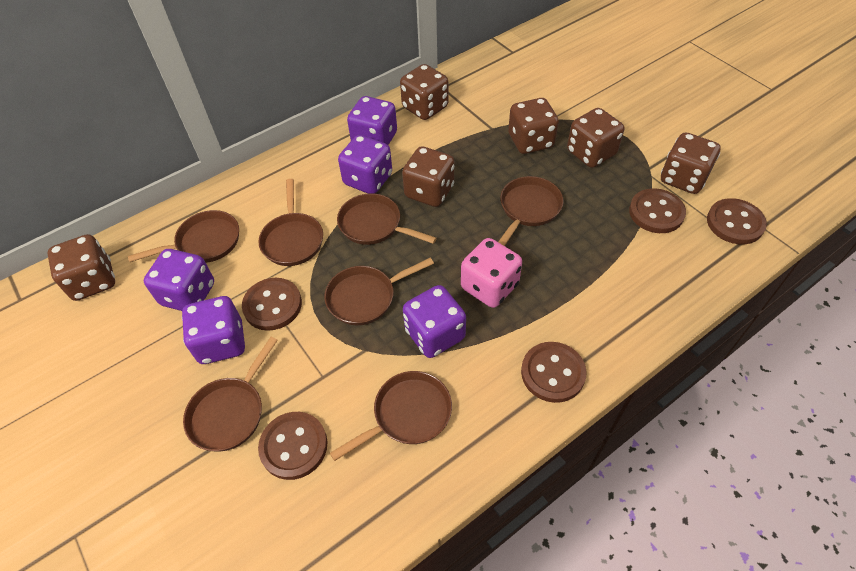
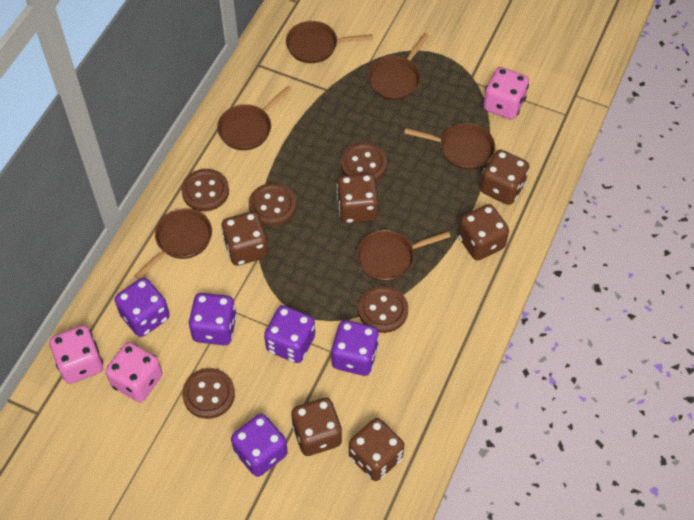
brown pan: [128,210,239,263] [183,337,278,451] [258,179,323,266] [324,258,434,325] [330,371,452,461] [337,193,437,245] [498,176,564,246] = 7 -> [134,208,212,279] [217,86,292,150] [286,21,373,63] [356,230,451,281] [368,33,429,100] [404,123,495,170] = 6
pink dice: [461,238,522,308] = 1 -> [50,325,103,384] [105,342,163,402] [483,67,529,119] = 3

